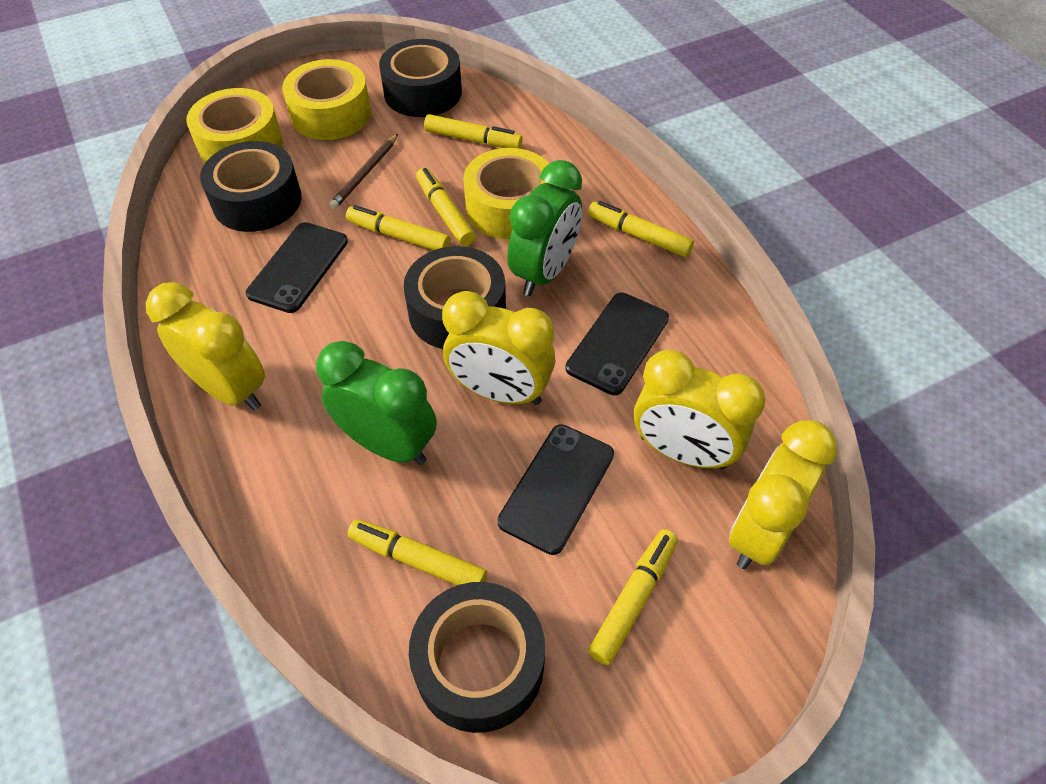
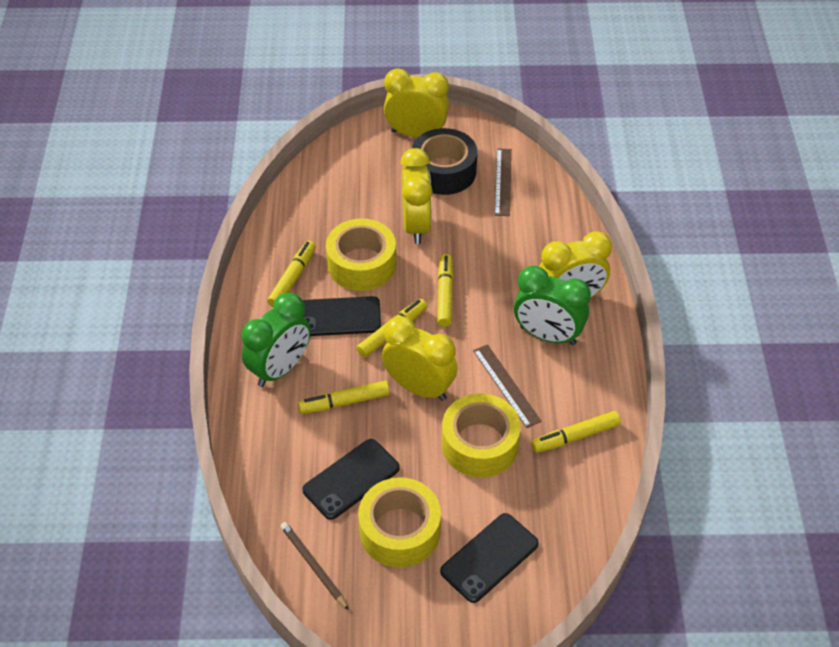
black tape: [200,141,302,232] [379,39,462,117] [404,246,506,349] [409,582,545,733] = 4 -> [412,128,477,195] = 1
brown ruler: none = 0 -> [473,344,542,428] [495,148,512,216] = 2
yellow marker: [346,205,450,250] [348,519,487,585] [416,168,476,246] [424,114,523,149] [588,201,694,257] [588,529,678,665] = 6 -> [267,241,316,307] [298,381,390,414] [357,299,428,357] [437,254,454,327] [531,411,621,453] = 5

